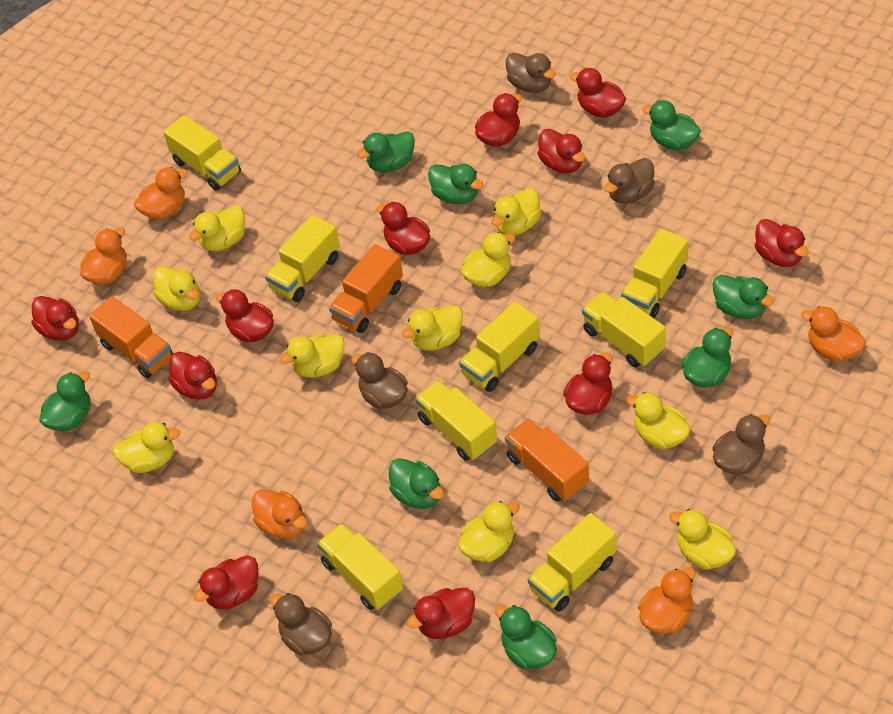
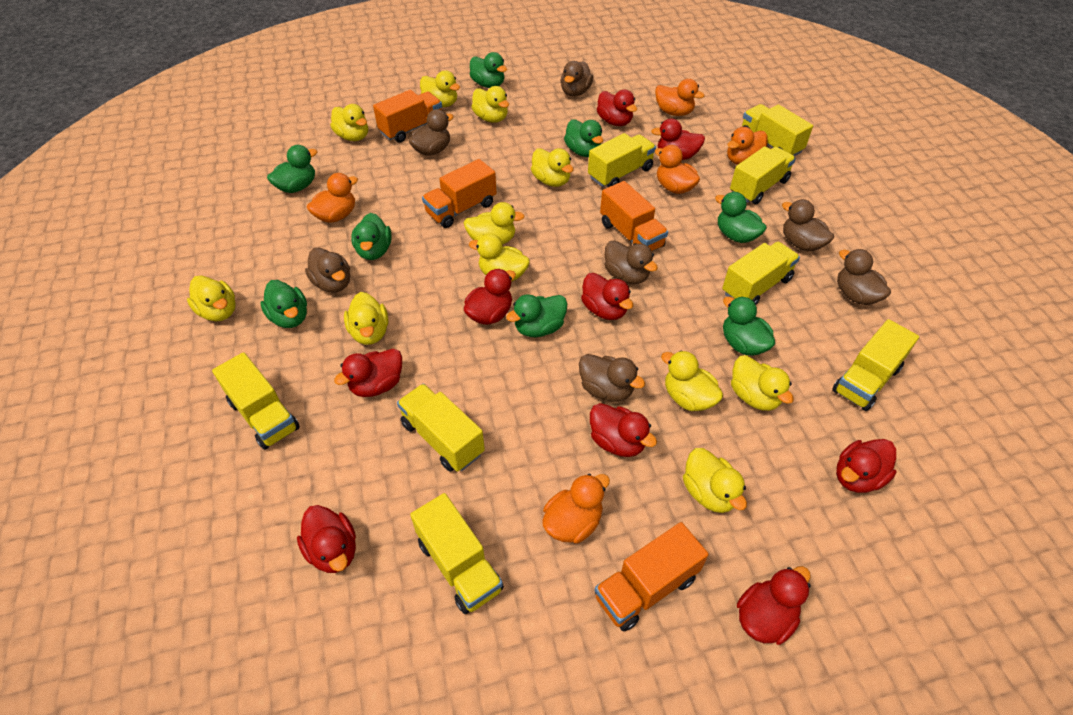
brown duck: [270,593,332,655] [351,352,408,409] [506,53,556,93] [604,158,655,204] [712,414,770,475] = 5 -> [305,247,350,293] [408,109,454,156] [561,61,593,96] [579,354,645,402] [604,241,658,284] [782,199,834,251] [837,249,891,305] = 7
orange truck: [89,296,173,379] [329,244,403,333] [505,419,589,502] = 3 -> [373,90,442,143] [422,159,497,228] [594,522,709,632] [600,181,668,251] = 4
red duck: [32,296,79,341] [168,352,217,400] [194,555,258,610] [216,289,274,342] [376,202,430,255] [406,588,475,639] [475,93,522,147] [538,129,585,174] [563,353,612,415] [570,68,626,118] [755,219,809,267] = 11 -> [297,505,356,573] [334,348,402,397] [464,269,516,325] [581,273,633,320] [590,403,657,457] [597,90,637,126] [651,118,705,160] [737,566,811,645] [836,439,896,493] = 9
yellow duck: [113,422,180,473] [153,266,200,311] [189,206,245,251] [279,334,345,378] [402,305,463,350] [458,501,520,562] [461,232,516,287] [491,188,541,235] [626,392,691,449] [669,509,736,570] = 10 -> [187,275,236,321] [330,104,368,141] [344,292,388,345] [420,70,460,107] [464,202,525,245] [469,233,530,282] [471,86,509,123] [531,148,574,187] [661,351,723,411] [683,448,747,513] [731,355,794,411] = 11

